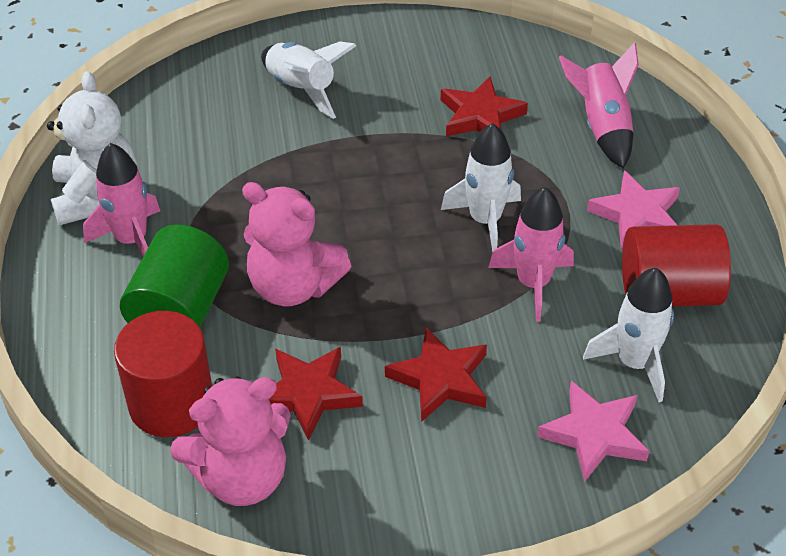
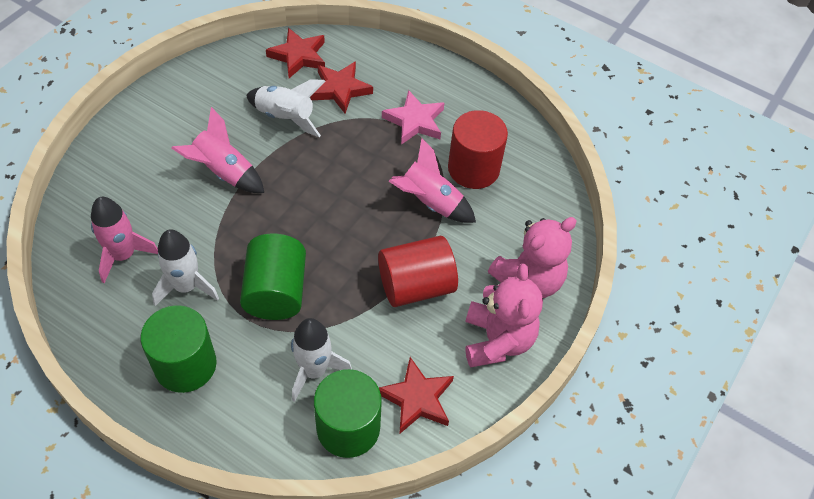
green cylinder: [120,225,229,328] = 1 -> [141,305,217,393] [240,233,306,320] [314,369,382,458] = 3
pink star: [537,381,649,482] [587,170,680,248] = 2 -> [382,90,444,145] = 1
white teddy bear: [47,71,137,225] = 1 -> none = 0

